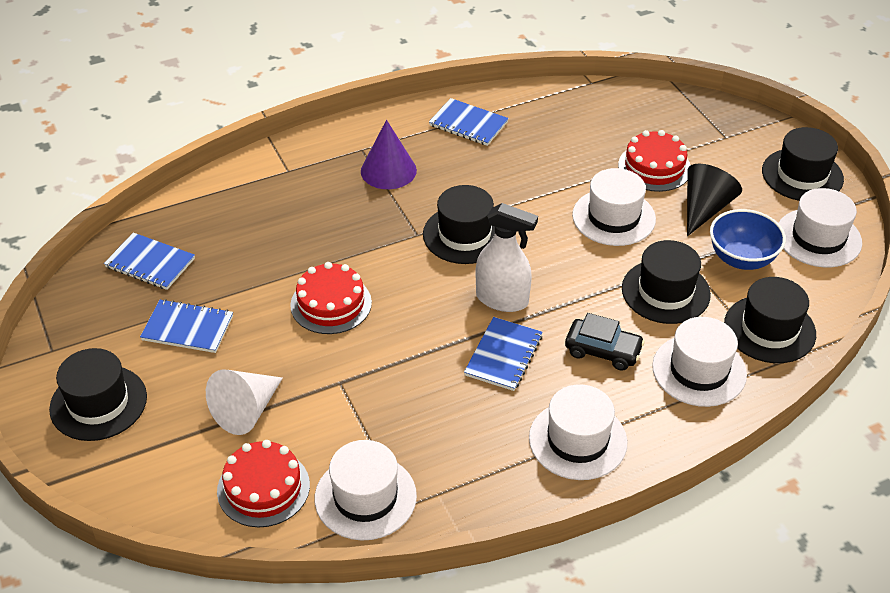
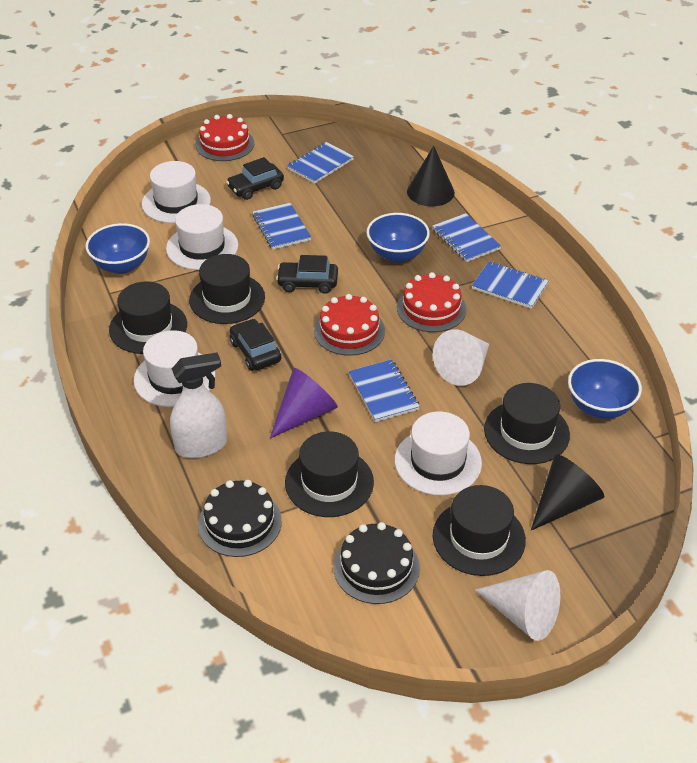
black cake: none = 0 -> [198,480,282,557] [333,522,420,604] = 2
black car: [565,313,645,371] = 1 -> [226,157,284,200] [230,319,281,371] [276,255,338,294] = 3
black cone: [687,164,742,236] = 1 -> [407,146,455,206] [531,454,604,530] = 2
blue bowl: [710,209,786,270] = 1 -> [86,223,150,274] [367,213,430,262] [568,359,642,419] = 3
blue notebook: [104,232,195,290] [140,299,233,353] [429,98,509,146] [464,317,542,391] = 4 -> [252,203,311,249] [287,142,354,184] [349,359,420,422] [432,213,501,262] [472,261,548,309] = 5
white cone: [206,369,283,435] = 1 -> [433,329,489,386] [475,570,560,641] = 2
white hat: [315,440,417,540] [529,384,628,480] [572,168,656,246] [652,317,747,407] [779,188,862,267] = 5 -> [134,330,215,407] [142,161,211,223] [166,204,238,270] [395,411,482,496] = 4

